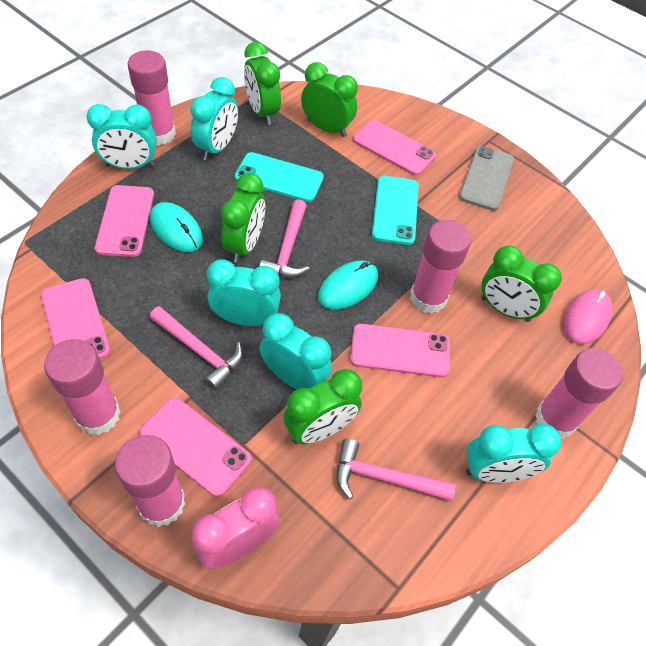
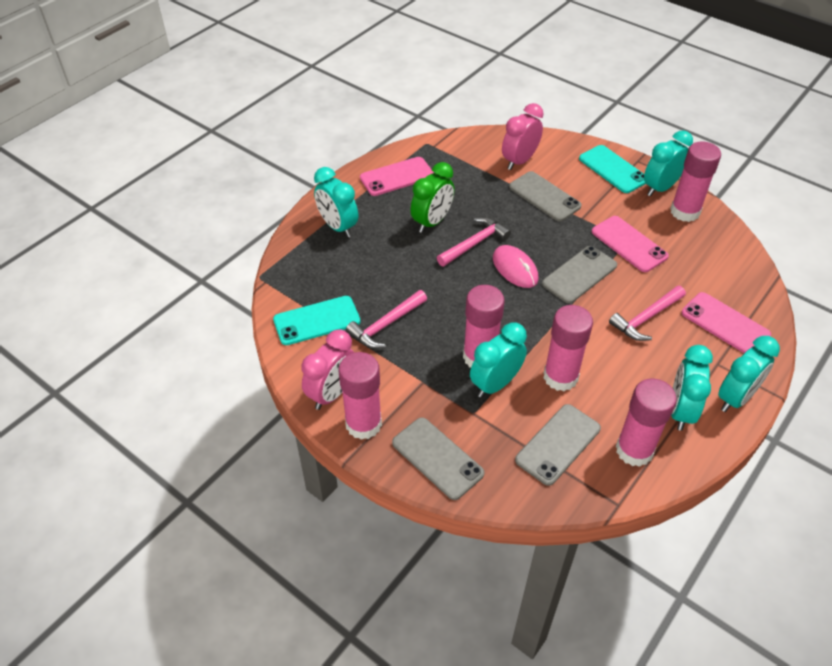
green clock: [221,173,265,263] [244,42,281,125] [283,369,362,444] [301,62,358,137] [482,245,562,322] = 5 -> [411,162,455,233] = 1
grey phone: [459,146,514,211] = 1 -> [392,417,484,500] [509,171,582,221] [515,404,601,486] [542,246,617,303] = 4
pink clock: [192,487,280,570] = 1 -> [301,329,354,410] [502,103,543,170] = 2
pink phone: [41,278,110,359] [95,185,154,257] [140,398,252,497] [350,324,450,378] [353,120,436,176] = 5 -> [360,157,434,196] [592,216,669,272] [682,292,771,353] = 3
turquoise mouse: [150,202,203,252] [318,261,378,309] = 2 -> none = 0

